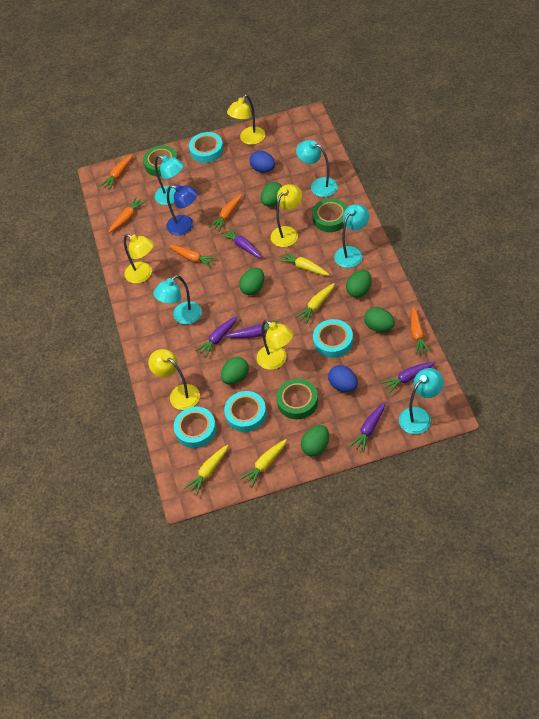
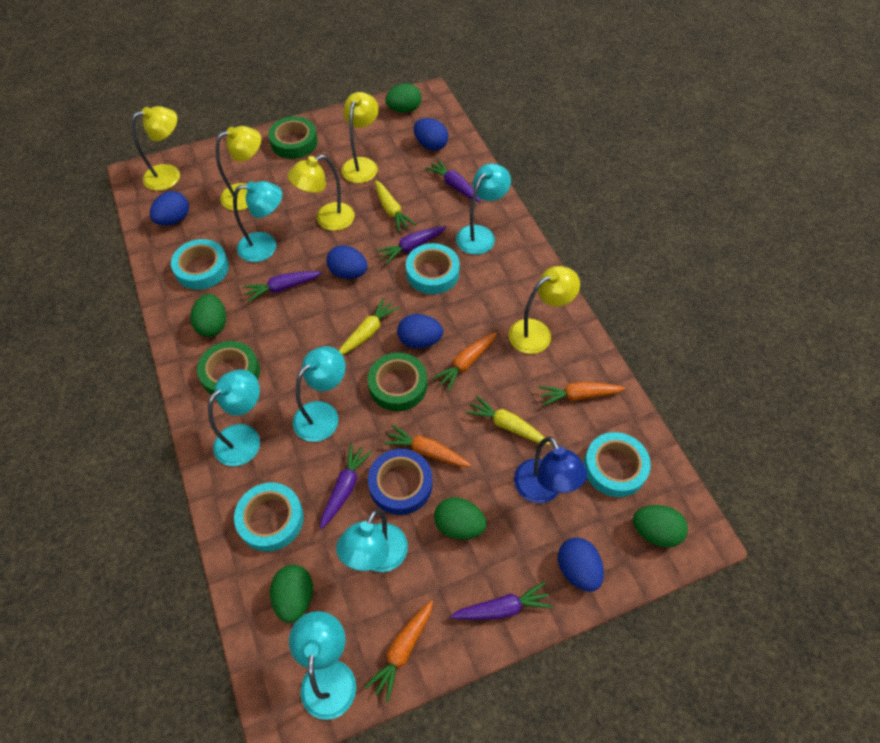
blue egg: [250,151,275,172] [328,365,358,392] = 2 -> [150,191,189,226] [326,245,367,279] [397,314,443,348] [414,118,448,151] [558,538,604,592] = 5
blue tape: none = 0 -> [368,449,433,515] = 1
green egg: [221,357,249,384] [239,268,264,295] [261,182,282,206] [301,425,329,457] [346,270,371,298] [364,307,395,332] = 6 -> [191,294,226,337] [270,565,313,623] [385,83,422,113] [434,497,487,540] [633,505,688,548] = 5
orange carrot: [100,154,133,190] [108,197,146,233] [169,245,217,268] [209,194,242,232] [411,307,431,355] = 5 -> [365,600,433,702] [383,424,471,467] [432,332,497,391] [538,382,626,406] = 4
turquoise lamp: [153,275,202,324] [155,155,184,205] [296,140,338,197] [334,204,369,268] [399,368,444,434] = 5 -> [208,369,260,466] [233,181,282,262] [289,611,356,720] [293,346,346,442] [336,509,408,572] [456,163,511,255] = 6
yellow carrot: [184,445,228,495] [240,439,287,488] [278,251,329,275] [295,283,335,324] = 4 -> [339,298,399,355] [375,180,416,232] [466,395,550,445] = 3

